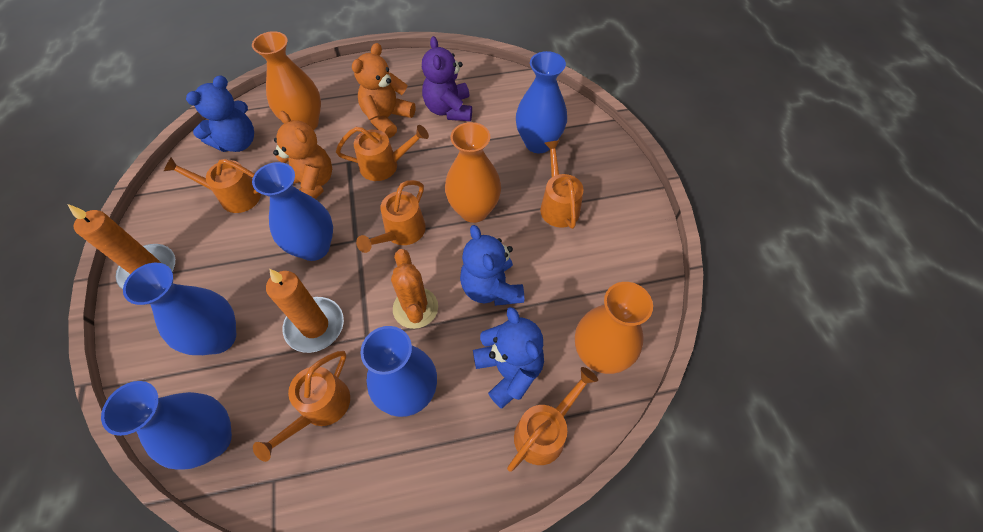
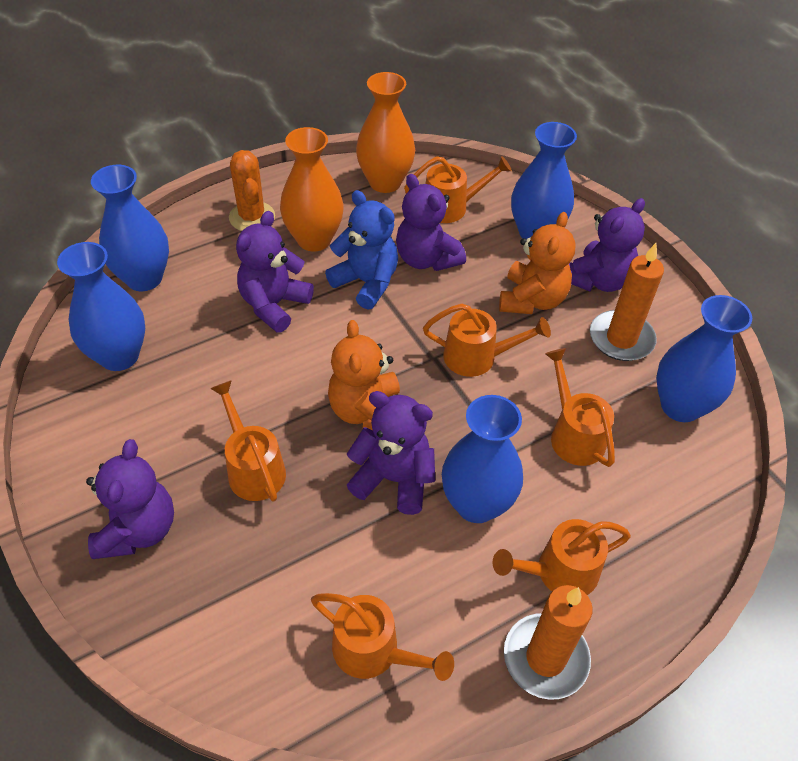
blue teddy bear: [186,75,254,152] [460,225,524,306] [473,307,544,408] = 3 -> [325,190,398,310] = 1
orange vase: [252,31,321,130] [445,122,501,223] [575,282,653,374] = 3 -> [280,127,344,252] [356,72,415,193] = 2
purple teddy bear: [422,36,472,121] = 1 -> [86,439,174,559] [236,211,314,333] [347,391,435,515] [396,174,466,271] [569,198,645,292] = 5

